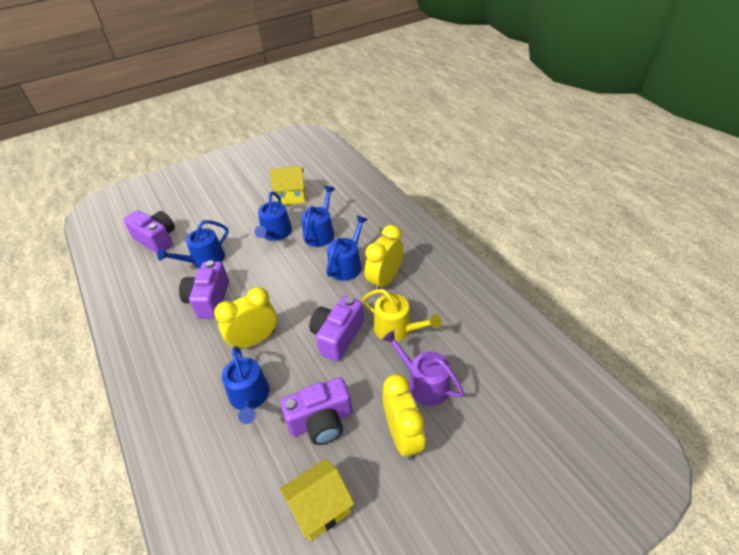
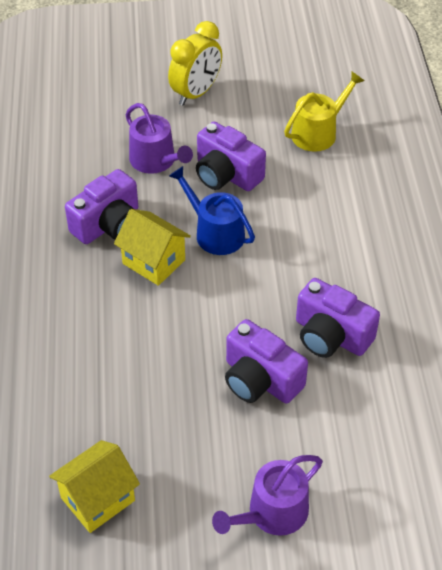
blue watering can: [157,220,229,269] [222,346,270,424] [254,191,292,241] [301,186,335,247] [326,216,368,281] = 5 -> [169,166,255,255] = 1
purple watering can: [382,330,464,406] = 1 -> [125,103,193,174] [212,455,323,536] = 2
yellow clock: [214,287,277,348] [365,225,404,290] [383,374,425,460] = 3 -> [168,21,222,106] = 1

